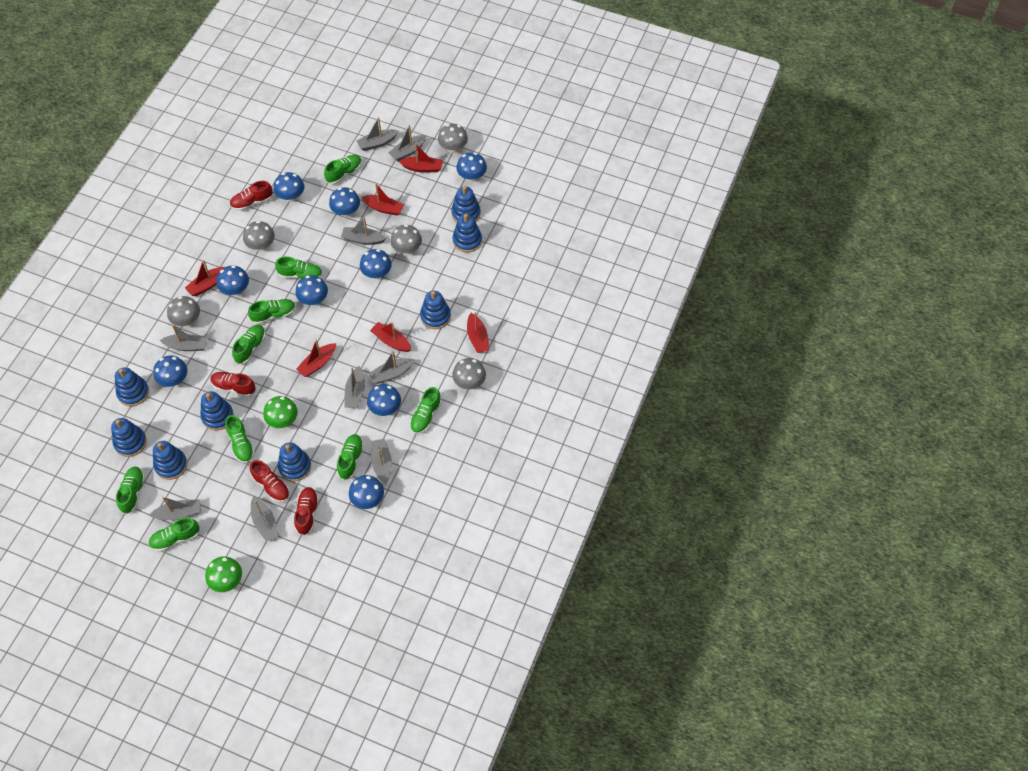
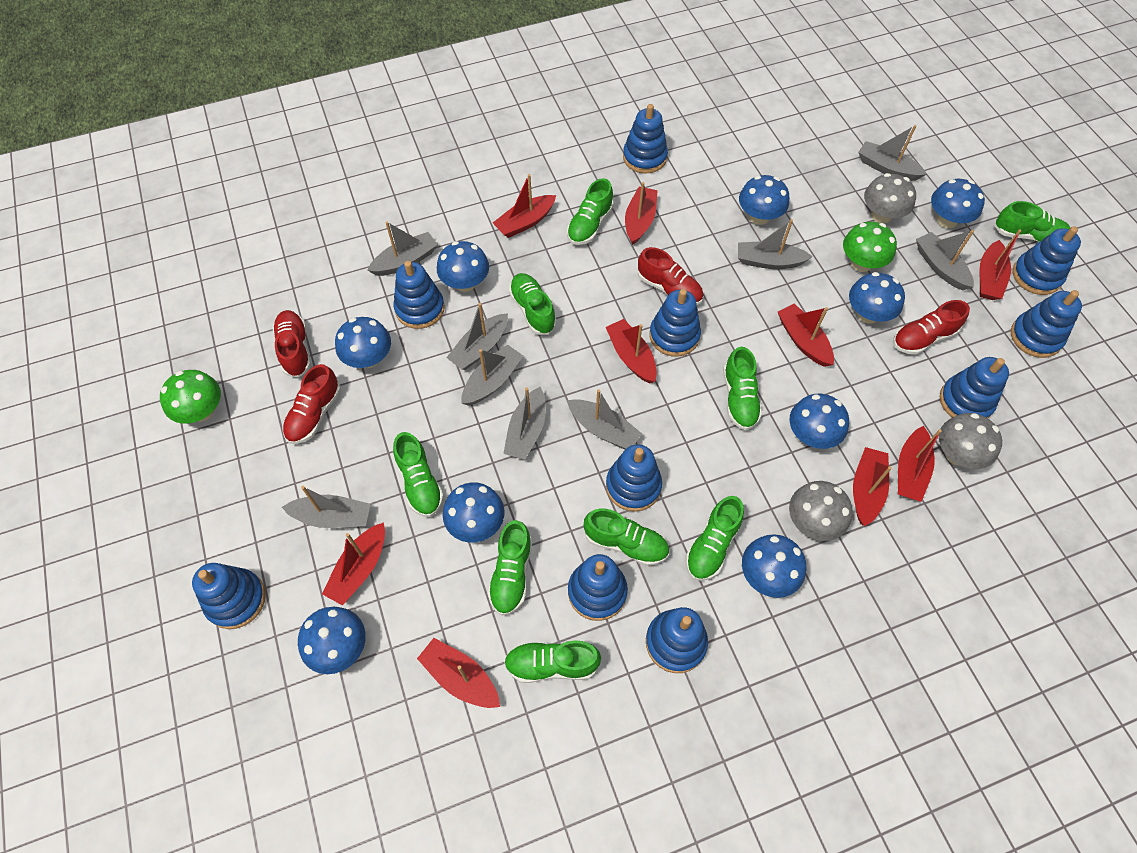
blue stacking toy: [111,418,147,457] [115,367,149,406] [153,441,187,480] [200,391,234,430] [278,442,311,482] [420,291,451,329] [451,186,480,222] [453,214,482,253] = 8 -> [192,563,266,629] [394,261,445,329] [568,554,628,621] [606,444,662,512] [623,104,668,174] [646,607,708,673] [650,289,701,357] [940,357,1009,418] [1011,290,1082,358] [1013,226,1081,295] = 10
grey mushroom: [167,296,200,326] [243,221,275,251] [390,224,422,255] [438,124,468,153] [452,358,486,389] = 5 -> [789,481,852,541] [864,173,916,224] [939,413,1002,469] = 3
red boat: [185,260,225,296] [296,339,336,377] [361,183,404,216] [370,322,411,352] [399,143,443,172] [467,312,489,353] = 6 -> [322,522,385,606] [417,638,500,708] [493,174,556,238] [606,319,657,383] [625,182,658,245] [778,304,834,367] [853,447,892,526] [898,426,942,502] [980,229,1021,300] = 9

